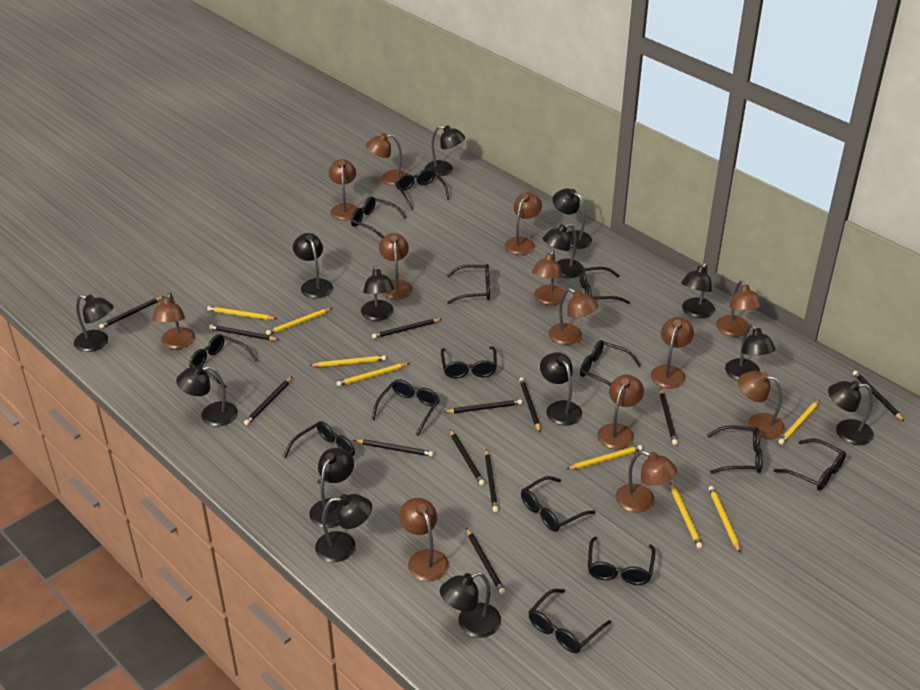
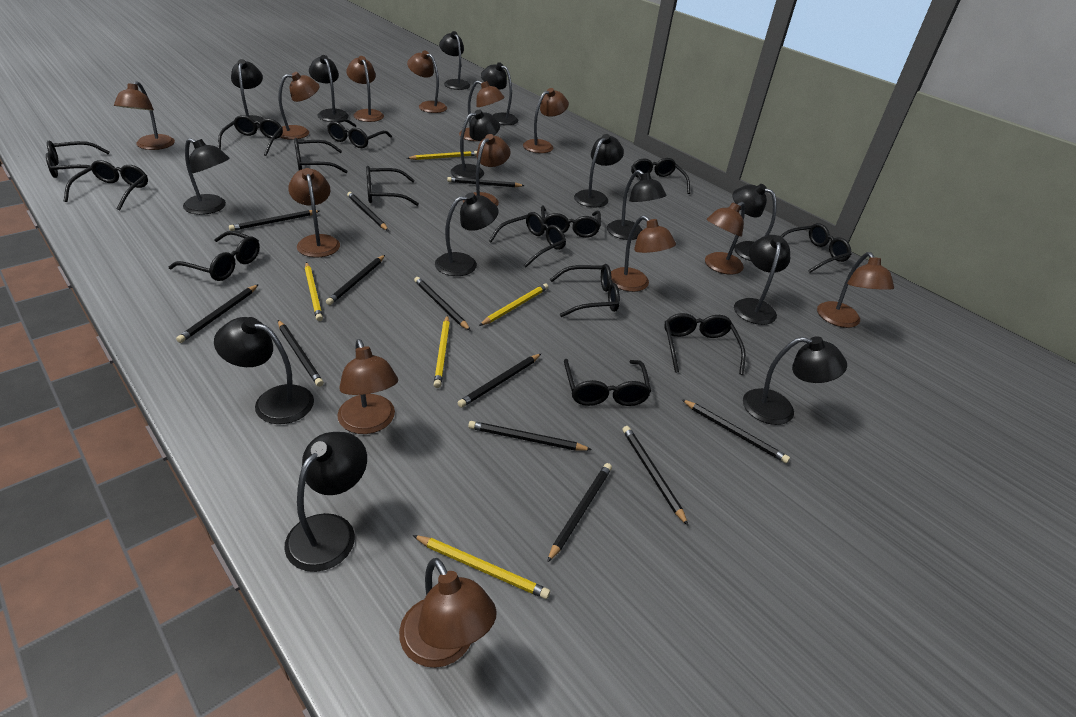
yellow pencil: [207,306,277,320] [266,308,332,335] [309,355,386,367] [336,363,409,386] [567,445,642,469] [670,483,703,549] [708,486,740,553] [779,400,820,444] = 8 -> [305,262,323,321] [407,151,477,160] [413,535,550,599] [434,315,450,388] [479,283,548,326] = 5

